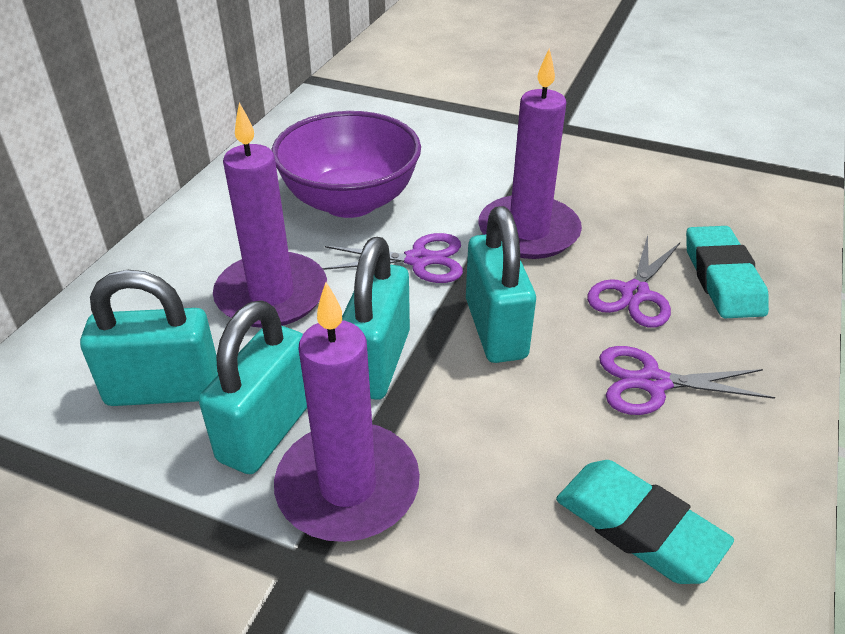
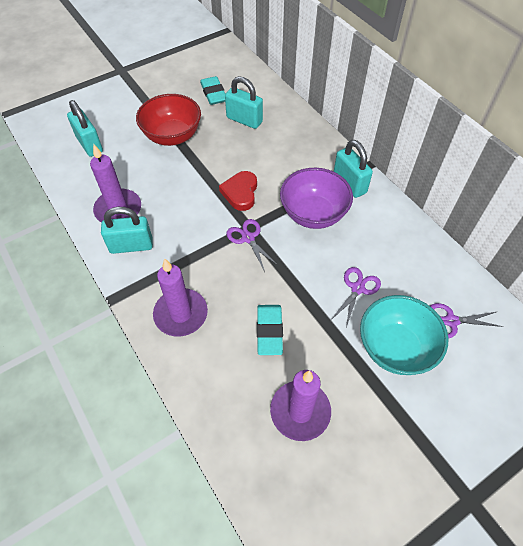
red bowl: none = 0 -> [136,94,201,146] = 1
red heart: none = 0 -> [219,171,257,211] = 1
turquoise bowl: none = 0 -> [360,295,448,375] = 1

